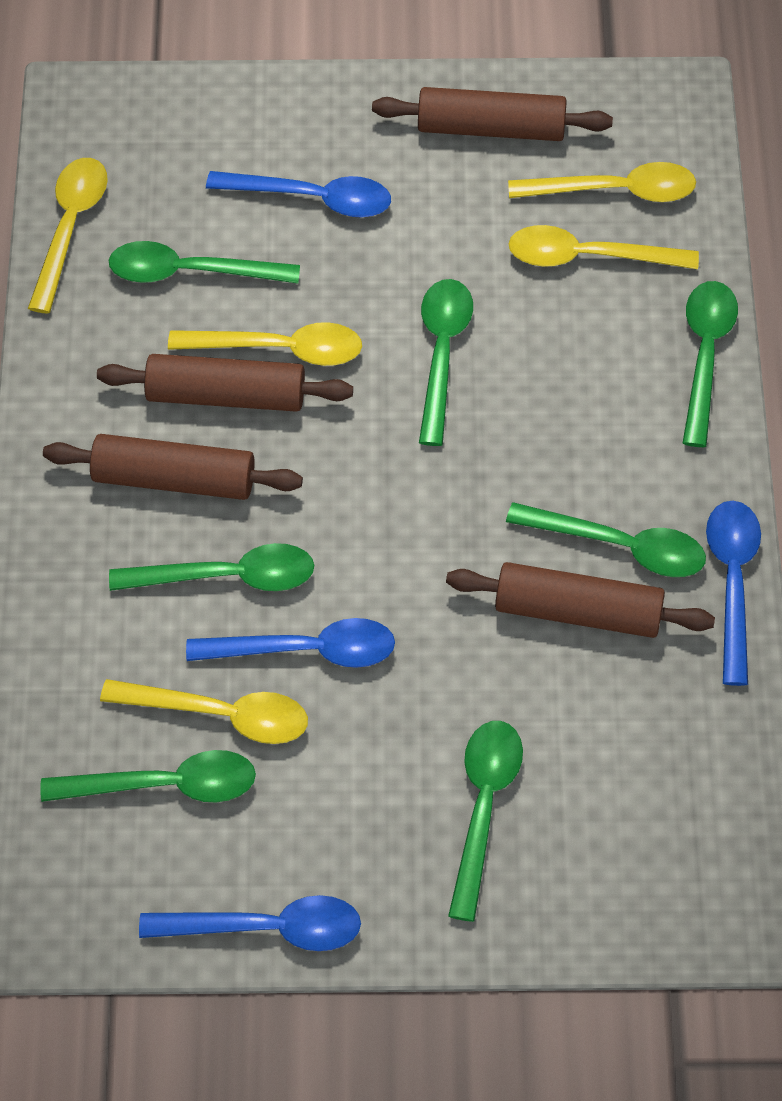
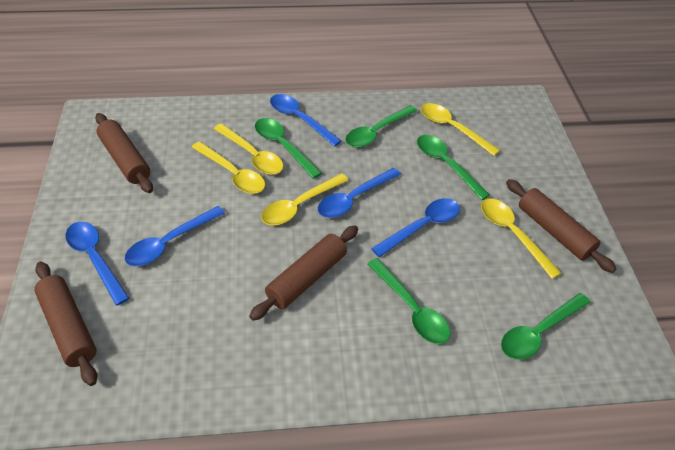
blue spoon: [139,895,361,951] [186,618,395,668] [206,171,391,217] [706,501,761,686] = 4 -> [66,222,129,305] [125,206,225,266] [270,94,342,146] [318,168,401,218] [371,198,460,257] = 5
green spoon: [40,750,256,803] [109,241,300,284] [109,543,314,591] [419,279,473,446] [448,721,523,922] [506,502,706,577] [683,281,738,447] = 7 -> [255,118,322,179] [345,105,417,148] [367,258,450,344] [417,135,490,200] [501,293,591,360] = 5

